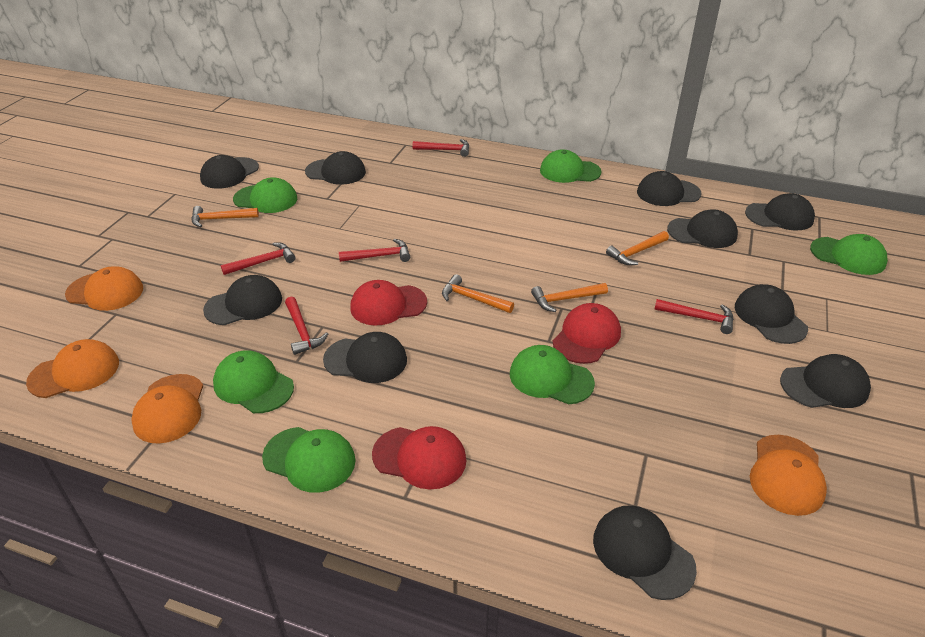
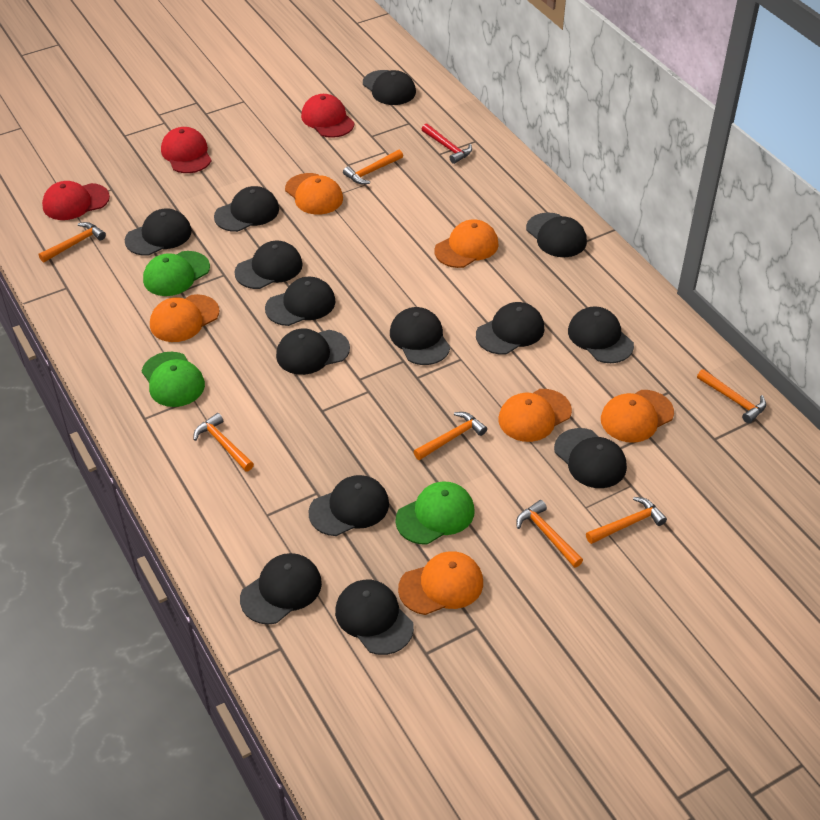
black cap: [200,155,259,189] [203,275,282,325] [305,151,366,185] [323,332,407,383] [593,505,697,600] [637,171,701,206] [667,209,738,248] [735,284,808,344] [745,193,815,231] [780,354,871,408] = 10 -> [125,209,192,256] [214,186,279,232] [235,241,303,289] [240,553,322,625] [265,277,336,326] [276,329,350,375] [309,475,389,536] [335,580,414,655] [363,70,416,105] [390,307,450,365] [476,302,544,355] [526,213,587,257] [554,428,627,488] [568,306,634,363] = 14
green cap: [213,350,294,413] [233,177,297,213] [262,427,356,493] [510,345,595,404] [540,149,602,183] [810,234,888,275] = 6 -> [142,352,205,407] [143,251,210,296] [395,481,475,545] = 3
orange cap: [26,339,119,398] [65,266,143,311] [131,374,203,444] [750,435,827,516] = 4 -> [150,294,219,342] [285,173,343,215] [398,551,483,615] [434,219,499,268] [499,389,572,442] [601,390,674,443] = 6
orange hammer: [191,206,259,227] [442,274,514,313] [531,283,608,312] [606,231,669,265] = 4 -> [39,222,106,263] [193,413,254,471] [343,150,403,184] [413,412,487,460] [516,500,583,568] [586,497,667,544] [697,369,766,423] = 7
red hammer: [221,243,296,275] [285,297,328,355] [339,239,410,262] [413,139,469,157] [654,299,734,334] = 5 -> [422,123,472,164] = 1

